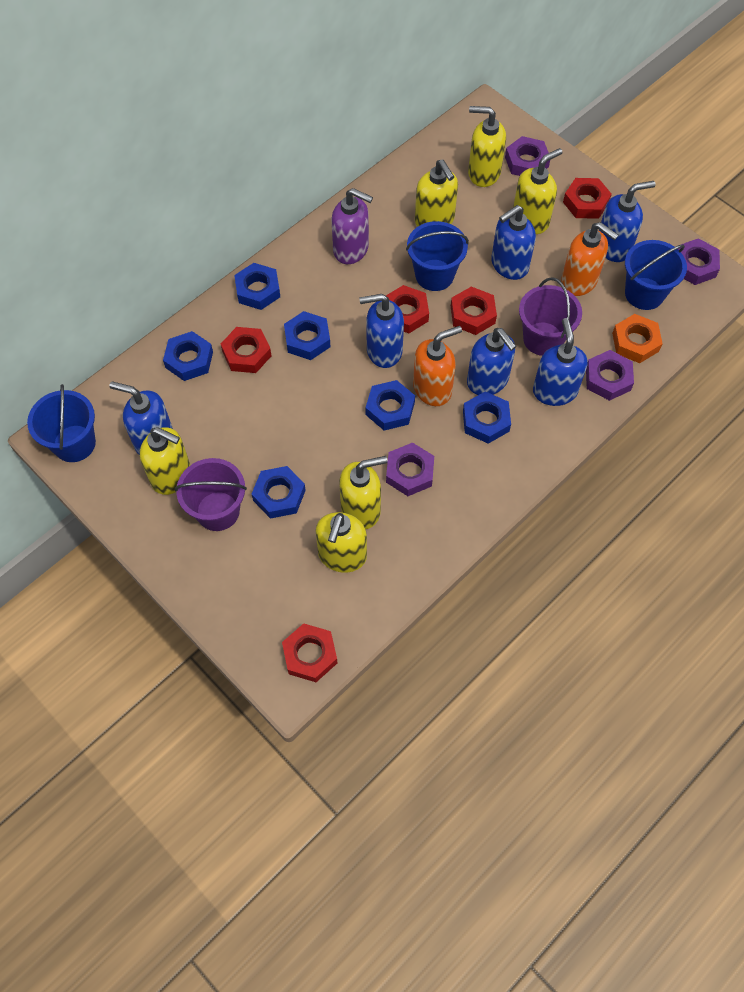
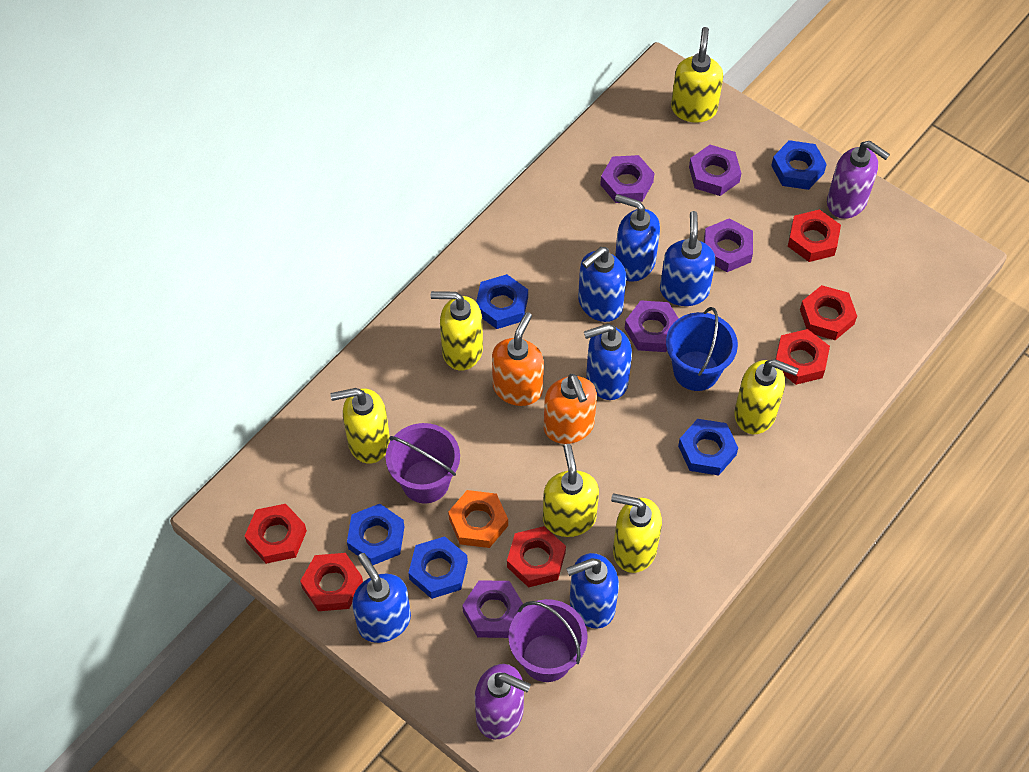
blue bucket: [27,384,96,462] [406,221,469,291] [625,240,687,310] = 3 -> [666,307,738,391] = 1
blue nut: [163,331,213,381] [234,263,280,310] [252,466,306,519] [284,311,331,360] [365,380,415,431] [463,391,511,444] = 6 -> [347,504,404,565] [408,536,468,599] [476,274,528,329] [678,419,738,475] [771,140,827,190] = 5
purple nut: [386,442,434,496] [505,136,550,176] [586,350,634,401] [678,238,720,285] = 4 -> [462,580,523,638] [600,155,654,203] [625,300,679,352] [689,145,741,196] [704,218,753,272] = 5
purple soap dispenser: [331,188,373,264] = 1 -> [475,664,531,739] [827,141,890,219] = 2
red nut: [221,327,272,373] [282,623,337,682] [386,285,429,333] [451,287,497,335] [563,178,612,219] = 5 -> [245,504,307,564] [300,553,363,611] [507,526,566,588] [776,329,830,385] [788,209,841,262] [800,285,857,340] = 6

